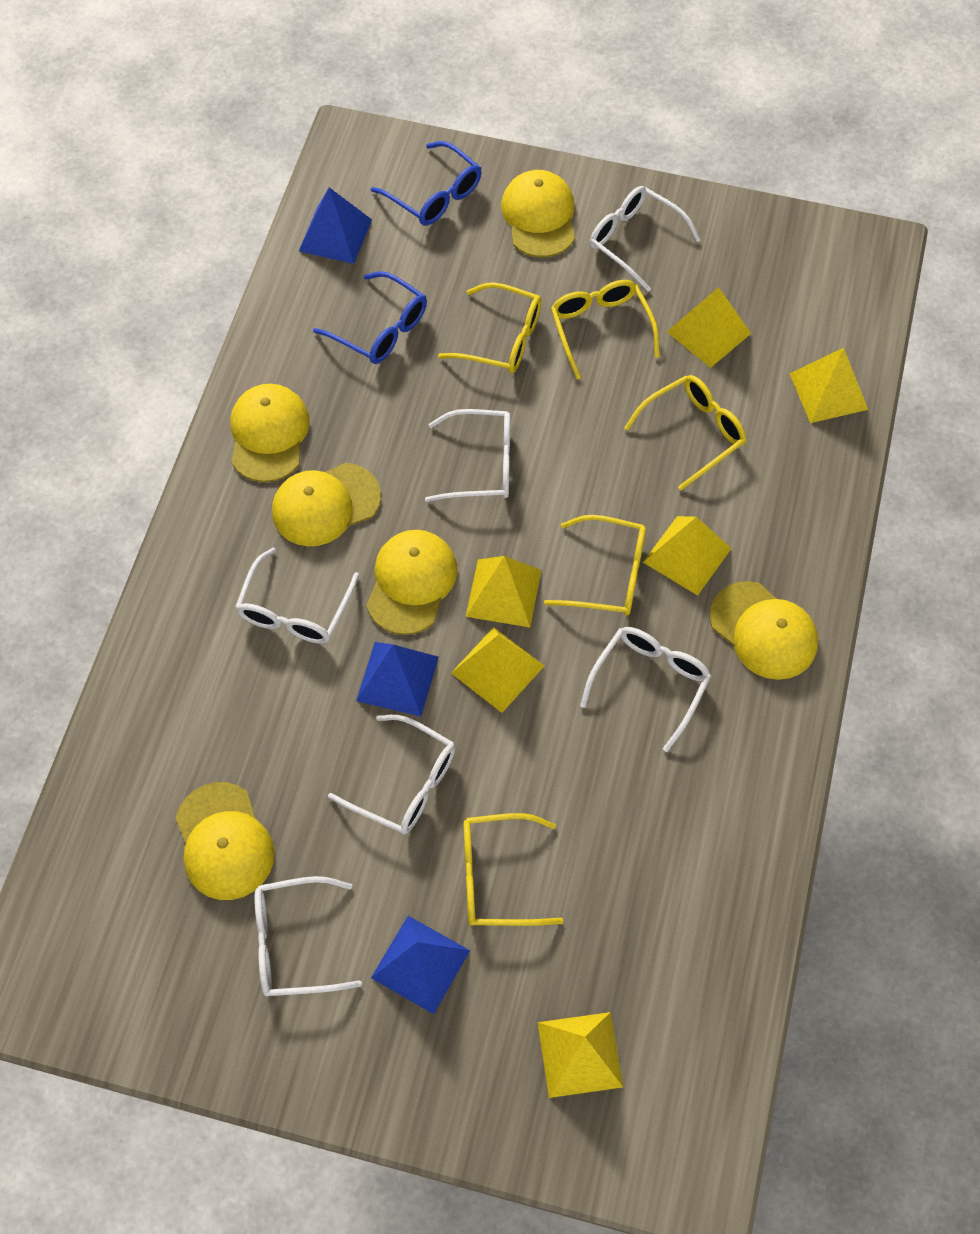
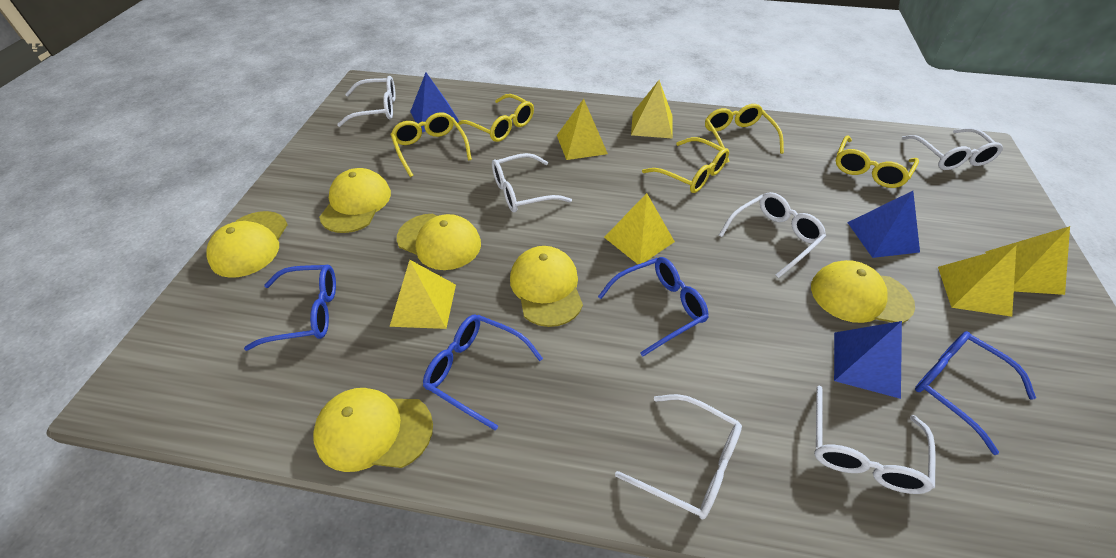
blue glasses: [313,271,427,364] [371,141,481,225] = 2 -> [244,265,336,351] [423,314,543,430] [598,257,709,356] [915,331,1036,455] = 4

